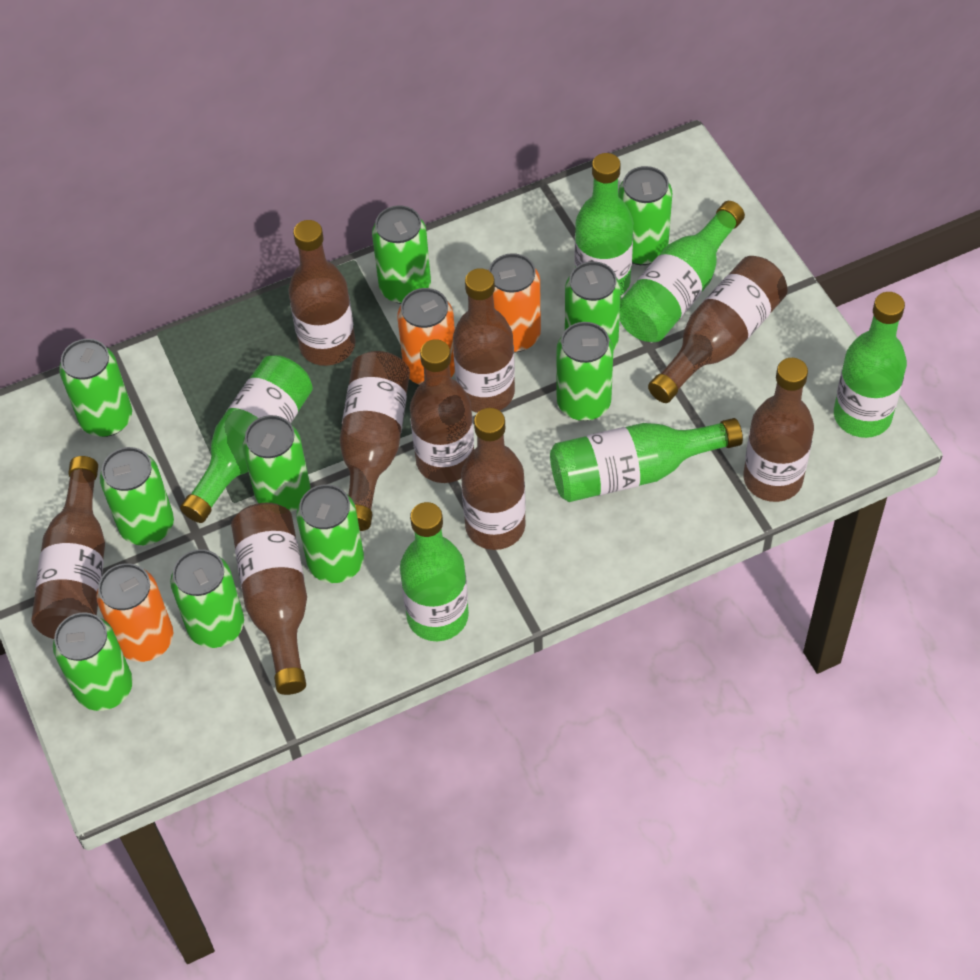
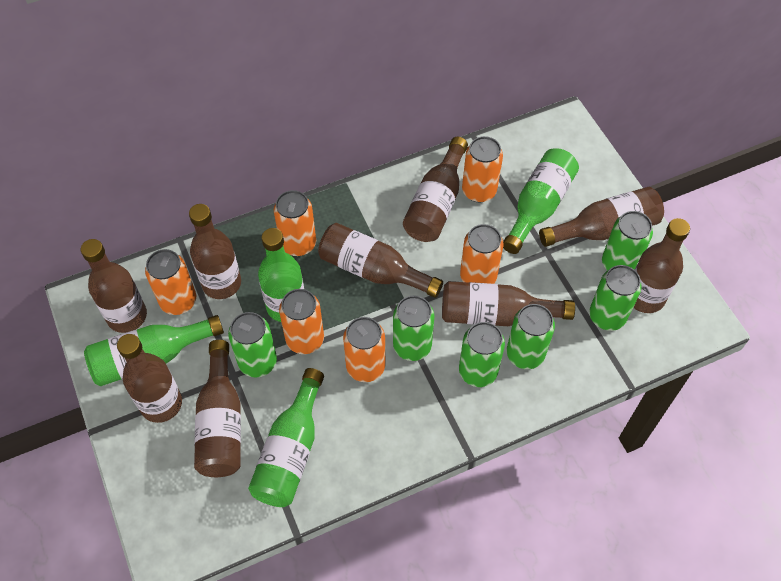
green bottle: [180,355,313,523] [400,502,469,641] [550,418,743,502] [575,153,633,295] [619,201,745,342] [834,292,907,438] = 6 -> [84,315,224,386] [248,368,324,507] [258,228,304,322] [503,148,579,254] = 4
green can: [53,613,133,711] [59,339,132,437] [100,447,174,545] [170,549,244,648] [242,415,310,512] [296,484,364,583] [372,205,431,304] [556,322,614,421] [565,261,621,351] [618,166,672,265] = 10 -> [228,312,277,378] [393,295,435,361] [459,322,505,387] [507,304,555,369] [589,265,642,331] [602,211,653,271] = 6
orange can: [96,563,173,662] [397,288,455,385] [488,253,541,353] = 3 -> [145,249,196,315] [274,190,316,256] [279,289,324,354] [343,317,385,382] [460,224,504,284] [462,136,503,202] = 6

